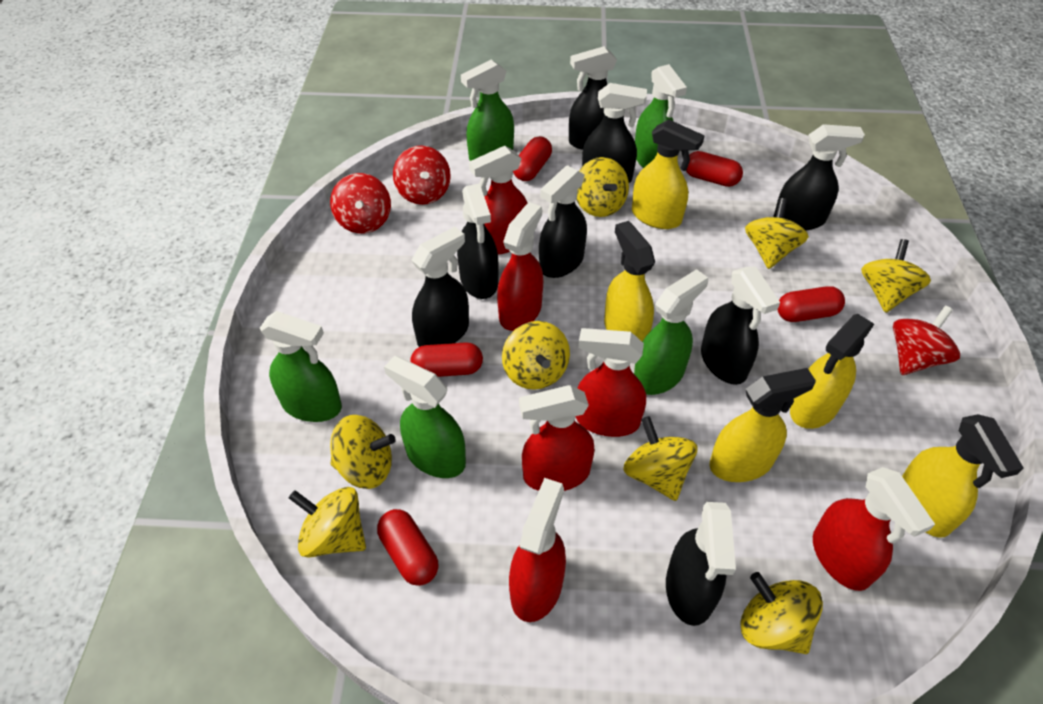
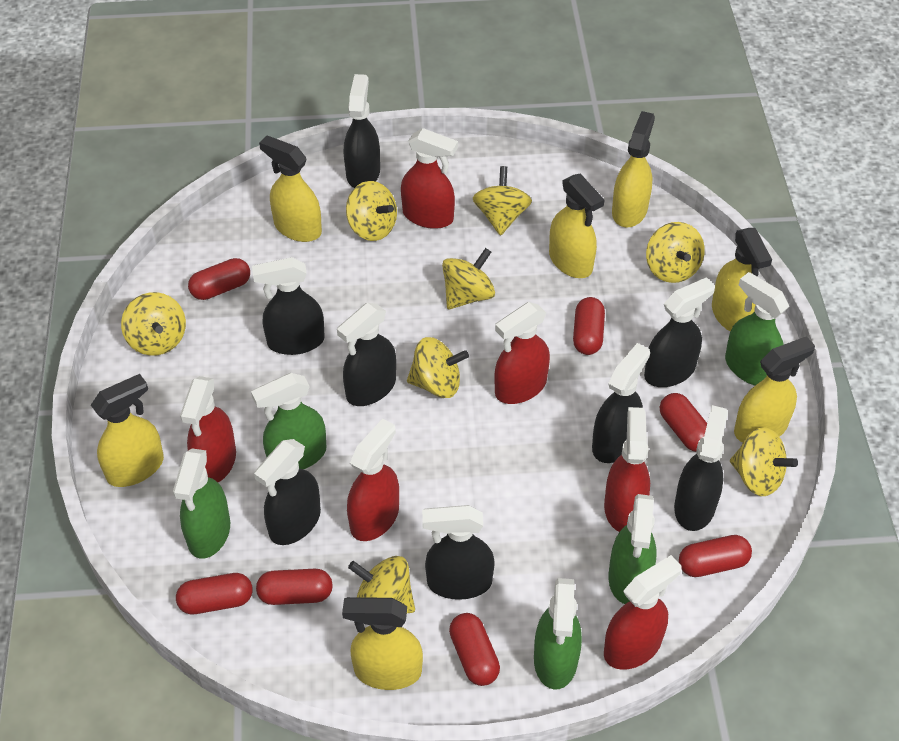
red capsule: [377,509,438,586] [410,342,483,377] [513,136,552,181] [686,151,743,187] [778,286,845,322] = 5 -> [176,573,253,614] [188,258,250,300] [256,569,333,605] [449,613,500,686] [573,297,605,355] [660,393,707,452] [679,535,752,577] = 7
red spinning top: [330,173,391,233] [393,146,451,205] [893,306,960,375] = 3 -> none = 0
yellow spray bottle: [604,221,655,341] [632,120,705,229] [710,368,816,482] [790,314,874,429] [902,414,1024,538] = 5 -> [91,374,164,487] [259,136,322,242] [342,597,423,690] [549,173,604,278] [612,111,655,228] [712,228,772,331] [734,336,815,442] = 7

